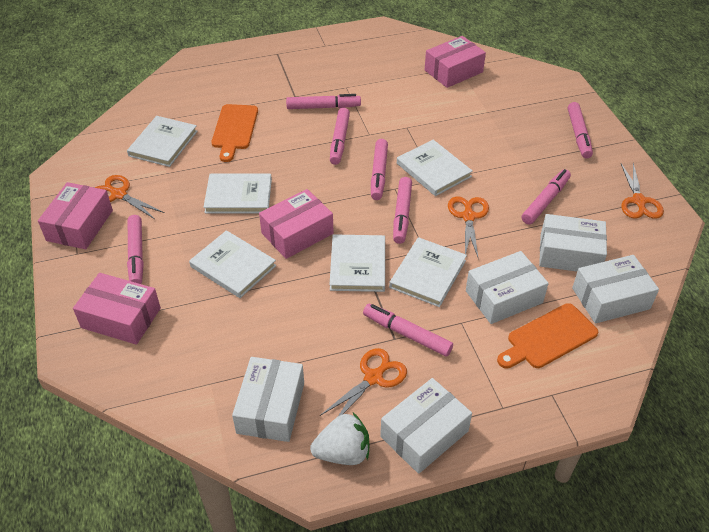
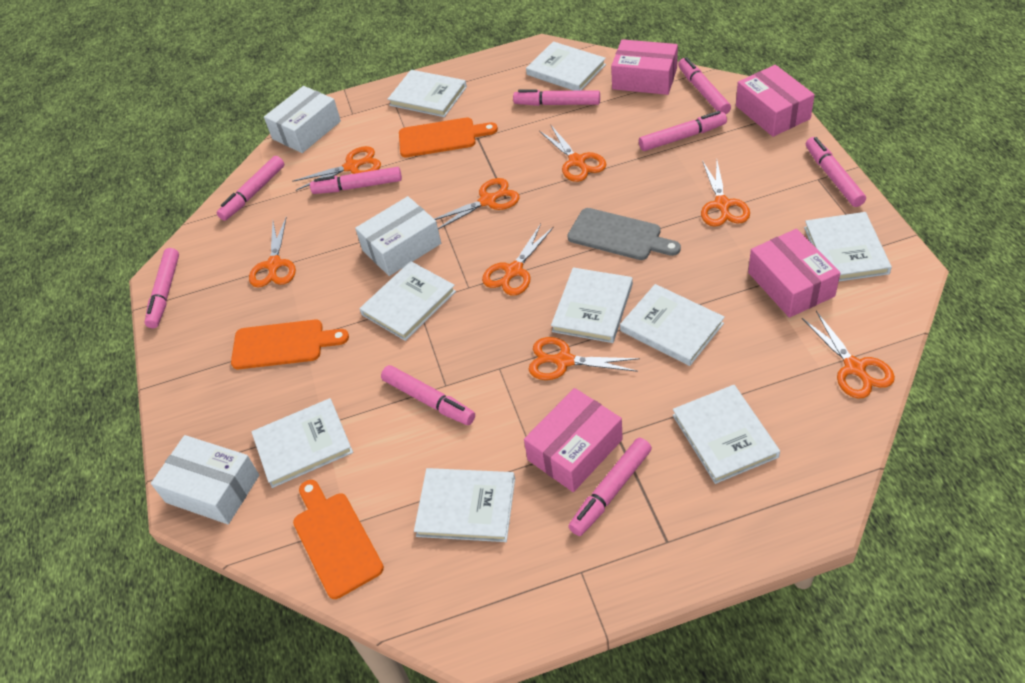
grey cutting board: none = 0 -> [567,208,681,260] = 1
orange cutting board: [211,104,258,162] [497,303,598,368] = 2 -> [231,320,349,369] [293,480,384,599] [399,117,498,157] = 3
orange scissors: [95,175,165,219] [320,348,407,416] [448,196,489,257] [621,163,664,219] = 4 -> [249,218,296,287] [292,146,381,191] [434,178,520,229] [482,224,554,296] [529,337,640,380] [539,124,606,182] [701,161,750,226] [802,311,895,399] = 8
pink marker: [127,215,144,284] [286,94,361,109] [330,108,350,165] [363,304,453,357] [371,139,388,200] [393,177,412,244] [522,169,571,225] [568,102,593,159] = 8 -> [145,248,179,328] [217,156,285,221] [310,167,402,194] [381,365,475,425] [513,89,600,106] [568,438,652,536] [639,111,727,151] [678,57,731,114] [806,137,866,207] = 9
white book: [127,116,198,167] [189,230,276,298] [203,174,272,213] [329,234,385,292] [389,237,467,307] [397,140,473,196] = 6 -> [251,398,353,488] [359,261,456,341] [388,70,467,117] [414,468,515,542] [526,41,606,91] [551,267,633,343] [620,284,725,366] [673,385,780,484] [804,212,892,281] = 9
white box: [232,357,304,442] [380,378,472,474] [466,251,549,324] [539,214,607,272] [572,255,659,324] = 5 -> [151,435,259,524] [264,86,341,153] [355,196,441,276] = 3
white strawberry: [310,413,369,465] = 1 -> none = 0

